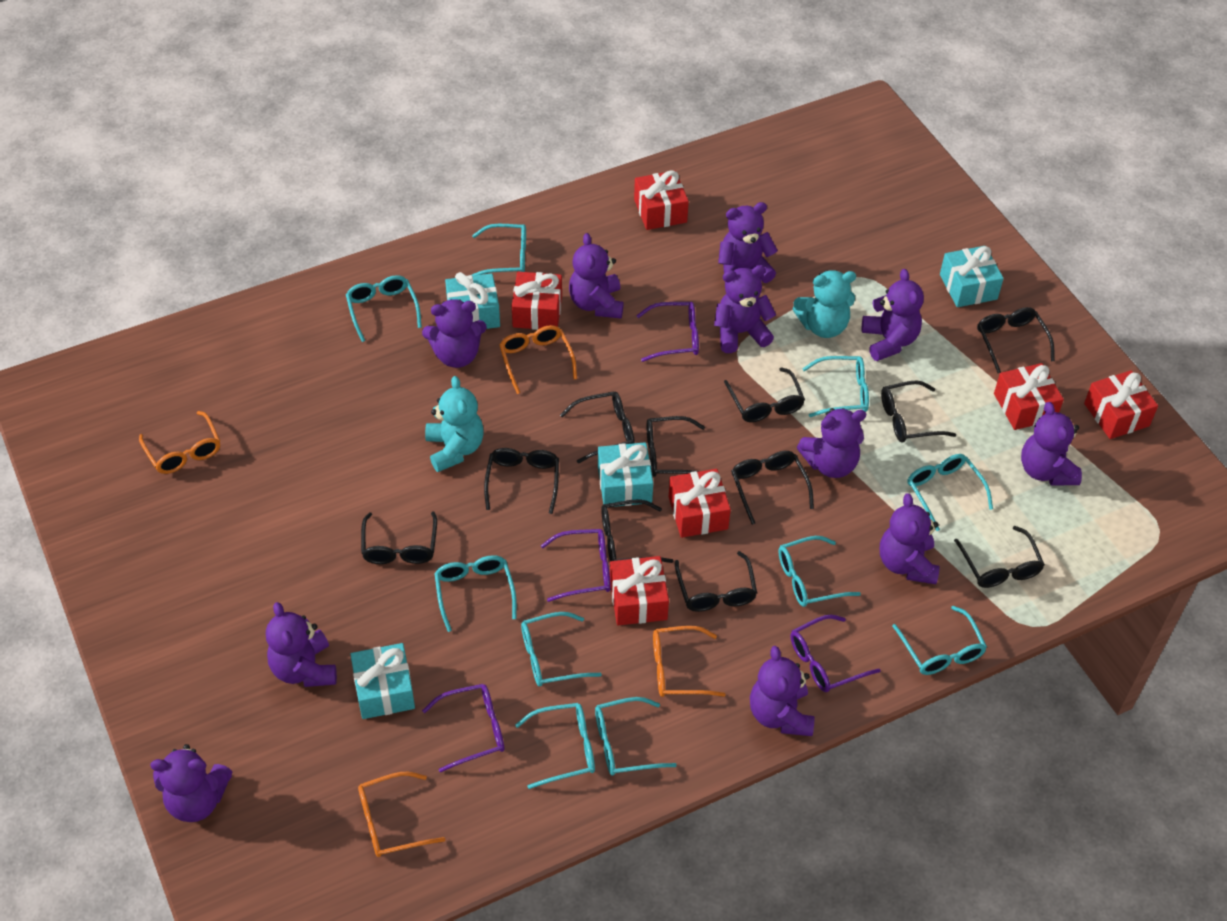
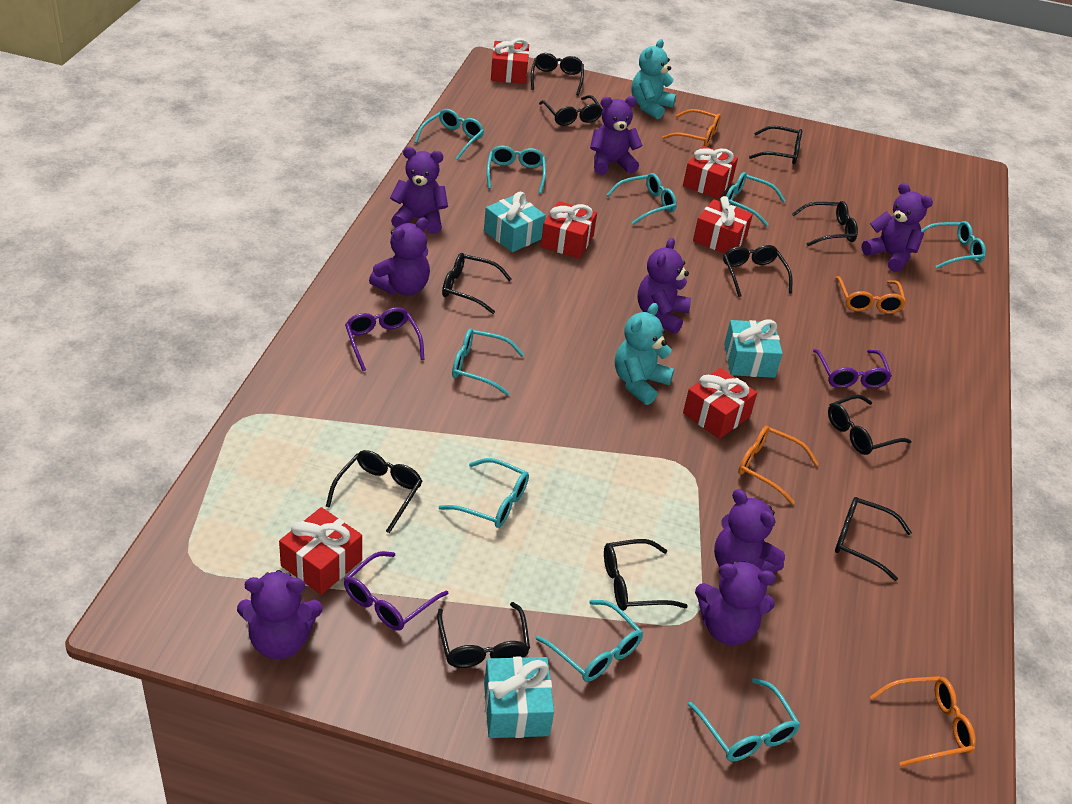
purple glasses: [422,684,504,773] [541,529,611,602] [636,302,699,362] [790,615,881,692] = 4 -> [344,551,448,631] [345,307,424,371] [813,349,892,388] = 3
purple teddy bear: [150,744,232,822] [266,602,337,687] [422,299,487,368] [569,233,624,318] [714,265,776,353] [718,202,778,283] [750,646,815,736] [797,408,866,478] [862,269,924,361] [880,493,940,584] [1021,402,1082,485] = 11 -> [237,570,322,659] [369,217,430,296] [390,147,448,234] [590,96,643,175] [638,238,691,334] [695,561,776,645] [714,489,785,573] [861,183,933,272] = 8
turquoise gift: [350,643,415,719] [445,272,500,329] [598,442,653,507] [940,246,1004,307] = 4 -> [484,192,546,252] [484,656,554,738] [724,319,783,378] = 3
turquoise glasses: [346,275,422,342] [434,555,517,632] [472,224,526,276] [515,703,595,789] [521,612,602,687] [595,697,677,776] [779,536,861,607] [802,356,869,417] [892,606,987,675] [907,454,993,531] = 10 -> [415,109,484,160] [439,458,529,528] [452,328,524,395] [487,146,546,194] [536,600,643,682] [607,173,677,225] [688,678,801,762] [726,172,785,227] [921,221,986,269] = 9

